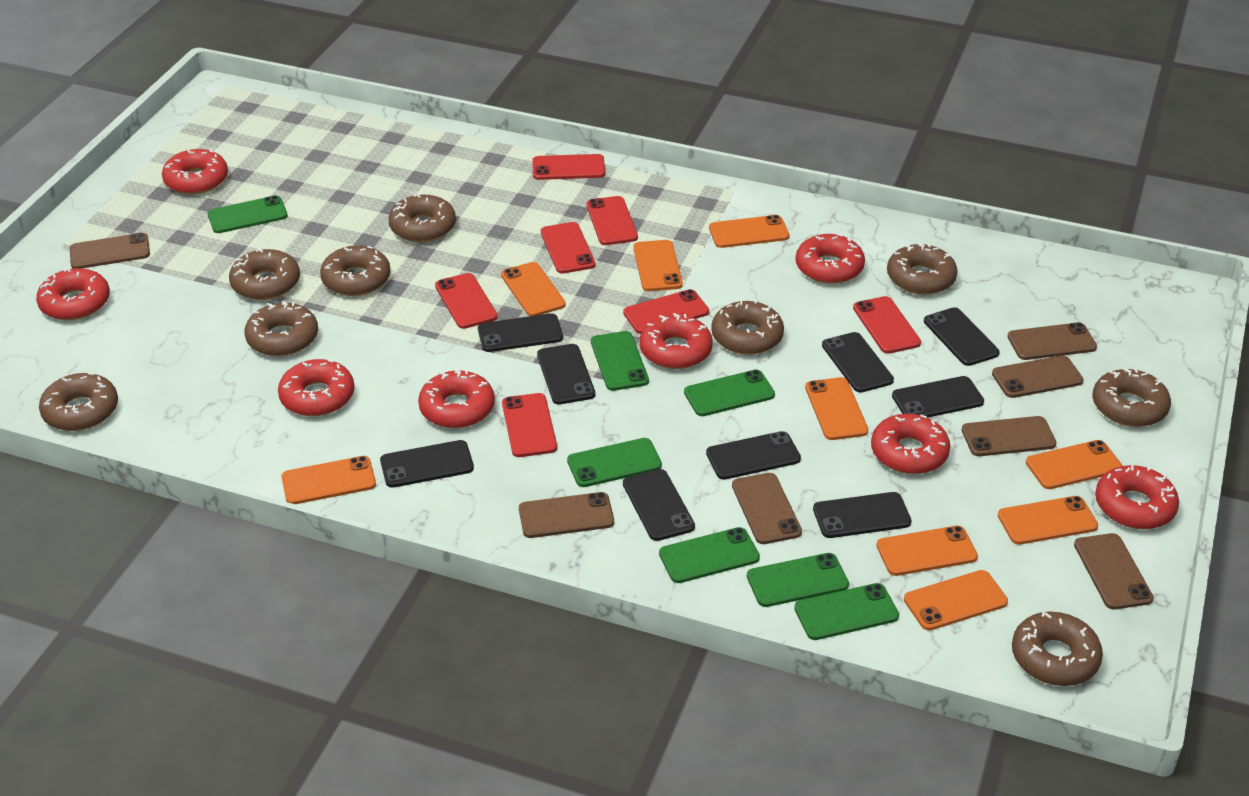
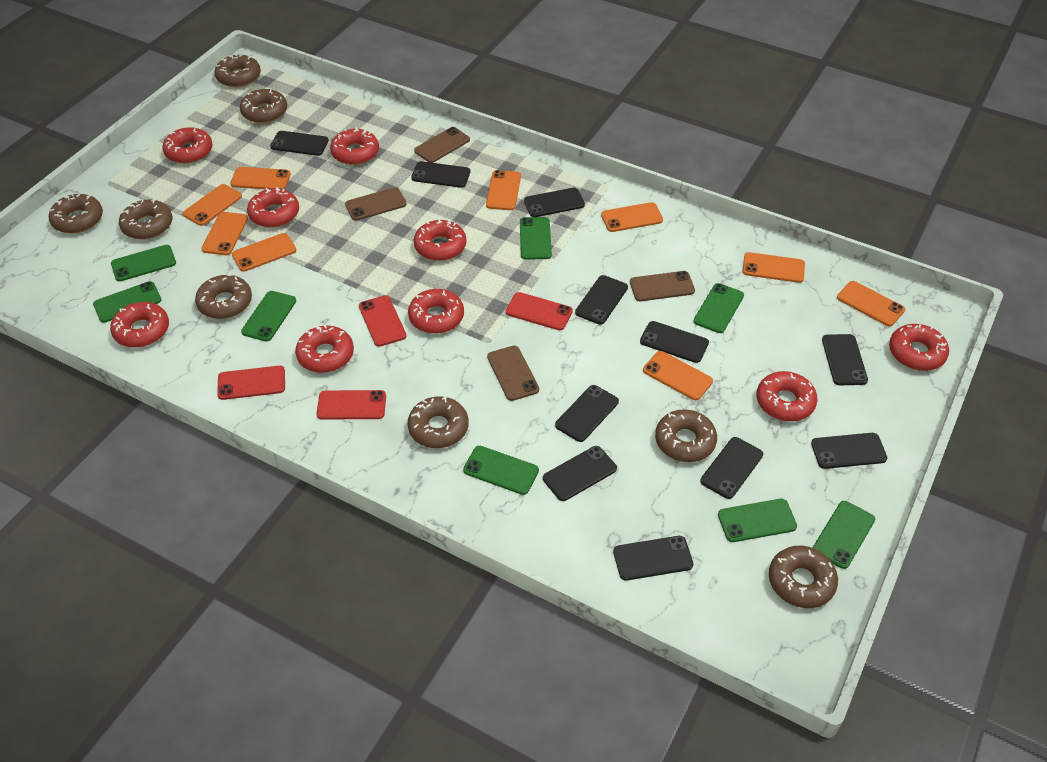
black phone: [380,440,474,488] [478,313,563,352] [537,344,595,404] [623,469,695,541] [706,431,801,480] [813,492,911,538] [822,332,894,393] [892,376,984,418] [924,307,1000,366] = 9 -> [270,131,329,156] [411,161,470,188] [524,188,585,217] [543,446,617,501] [555,385,619,442] [575,275,628,325] [613,536,693,581] [640,321,709,363] [700,437,763,499] [811,433,887,469] [822,334,868,385] = 11
brown donut: [39,372,118,431] [229,248,300,300] [244,301,318,357] [320,245,391,296] [389,193,456,242] [711,300,784,355] [887,243,958,295] [1012,611,1103,686] [1092,368,1171,427] = 9 -> [49,194,103,234] [119,199,172,239] [195,274,252,319] [215,54,261,87] [240,89,287,123] [408,396,469,448] [655,409,717,462] [769,546,838,608] = 8
brown phone: [70,233,150,269] [519,492,614,538] [732,473,802,544] [962,416,1056,456] [992,355,1084,398] [1007,322,1097,360] [1074,533,1154,609] = 7 -> [345,187,407,221] [414,127,470,163] [487,345,539,401] [630,271,695,301] = 4
green phone: [208,195,288,233] [567,438,662,487] [591,331,649,391] [659,527,760,583] [684,370,775,416] [747,553,849,607] [794,583,899,640] = 7 -> [93,281,161,323] [111,245,176,282] [241,291,296,342] [463,446,539,495] [520,217,552,260] [693,283,744,333] [718,499,797,542] [813,501,875,569] = 8
red donut: [36,268,110,320] [162,149,228,194] [278,359,355,416] [418,369,495,428] [640,313,713,369] [796,234,865,284] [871,414,950,474] [1095,465,1179,529] = 8 -> [110,302,169,348] [163,127,212,164] [247,187,299,228] [295,325,354,373] [330,127,379,165] [408,289,464,334] [414,219,466,261] [757,371,817,421] [889,324,949,371] = 9
red phone: [435,273,497,329] [502,393,557,457] [532,154,605,180] [541,222,596,274] [586,196,638,245] [623,289,709,334] [853,296,921,354] = 7 -> [217,366,285,400] [316,390,386,420] [359,295,406,347] [506,292,573,330] = 4

